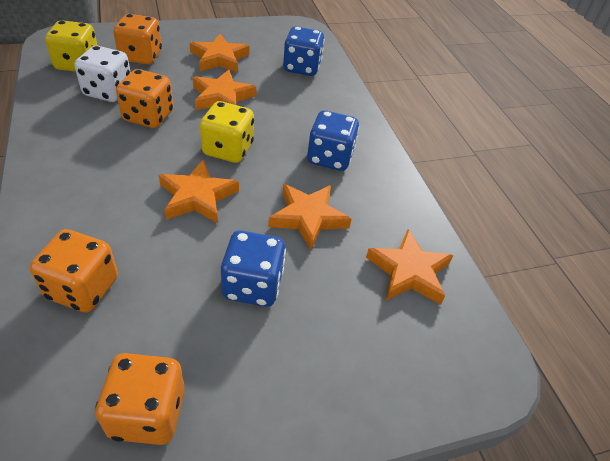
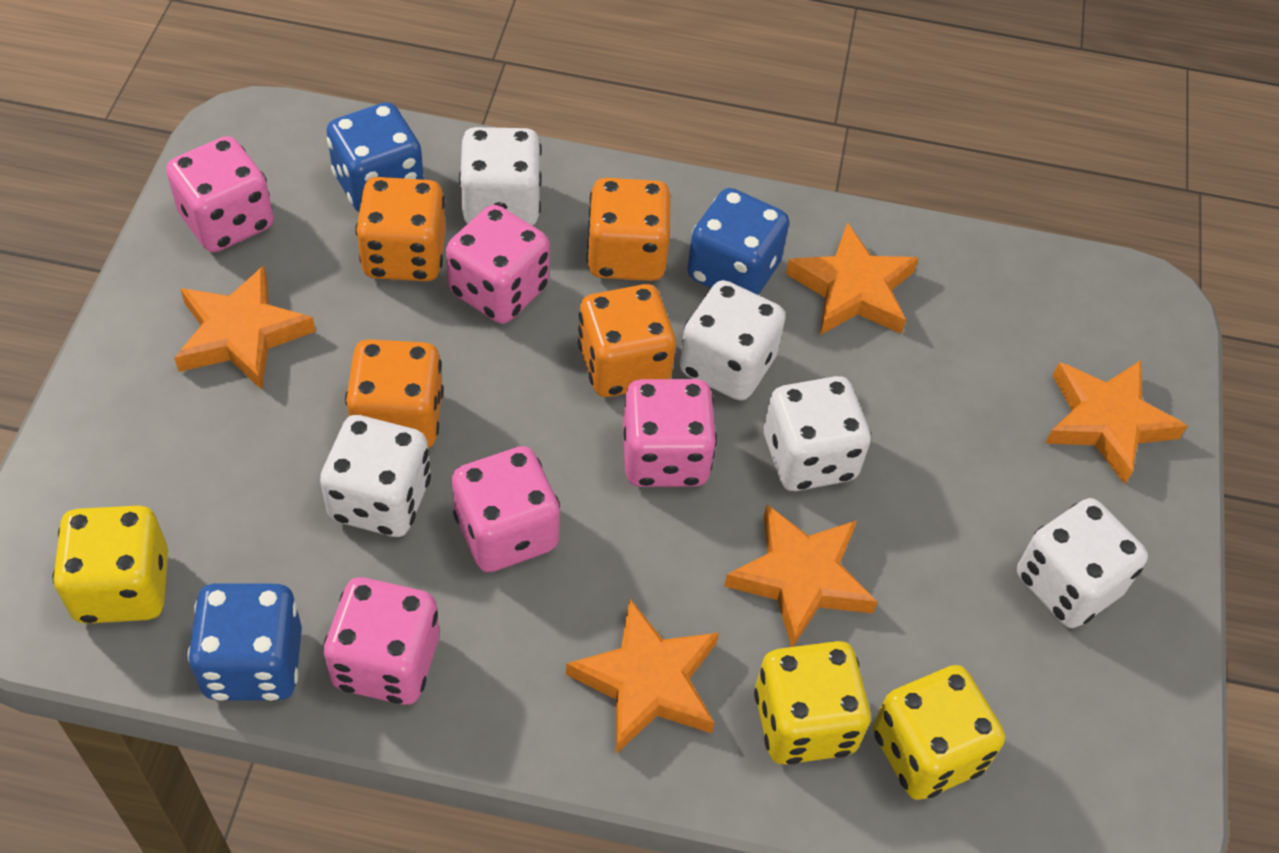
pink dice: none = 0 -> [166,136,274,252] [323,577,439,705] [446,205,550,324] [452,446,560,572] [623,379,717,487] = 5
white dice: [74,46,131,102] = 1 -> [320,415,431,537] [459,127,542,226] [679,280,786,400] [764,376,871,491] [1017,498,1148,628] = 5
yellow dice: [45,20,97,72] [200,101,254,163] = 2 -> [53,506,168,624] [754,641,871,765] [873,665,1005,800] = 3

